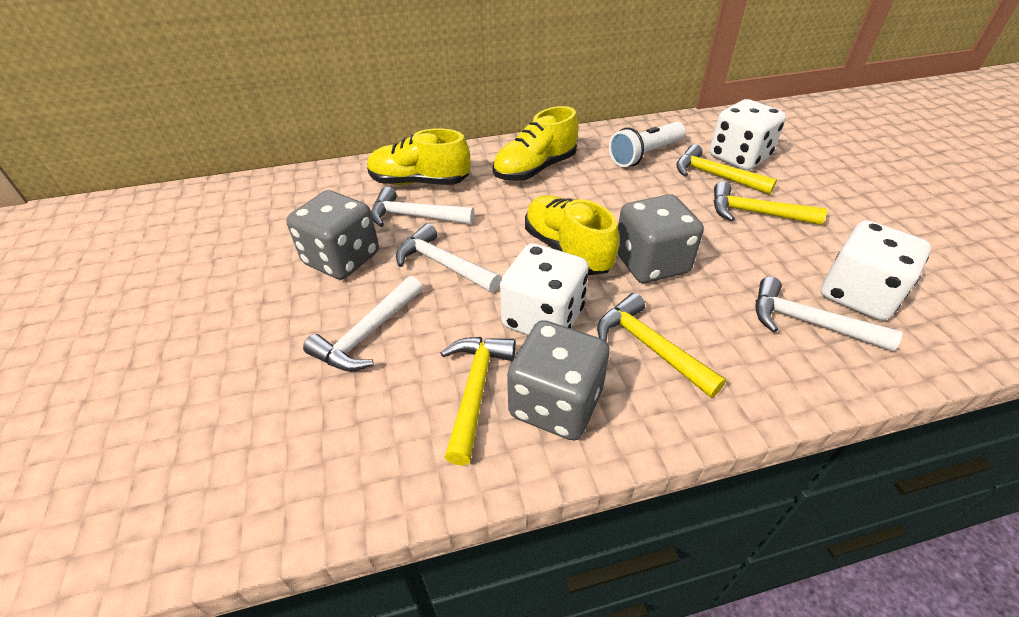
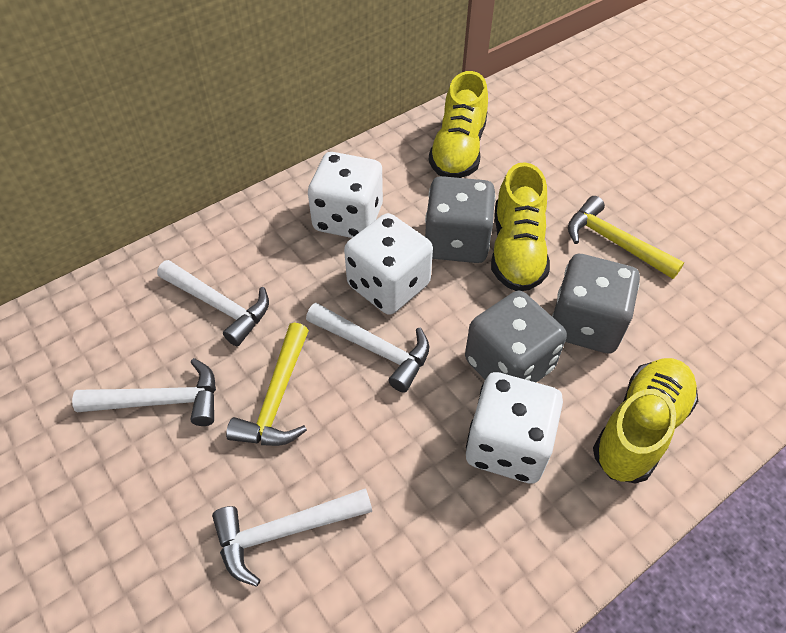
white flashlight: [609,122,685,167] = 1 -> none = 0
yellow hammer: [441,337,516,466] [597,293,726,398] [676,144,777,195] [713,181,827,225] = 4 -> [226,322,309,446] [568,196,685,279] = 2

